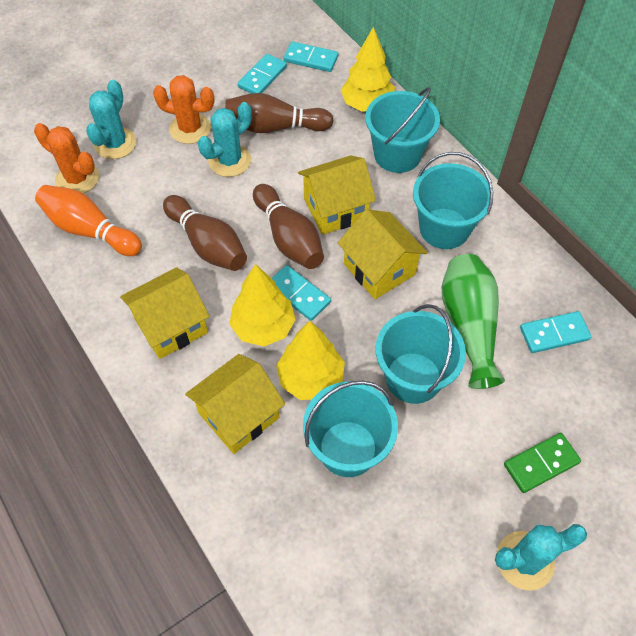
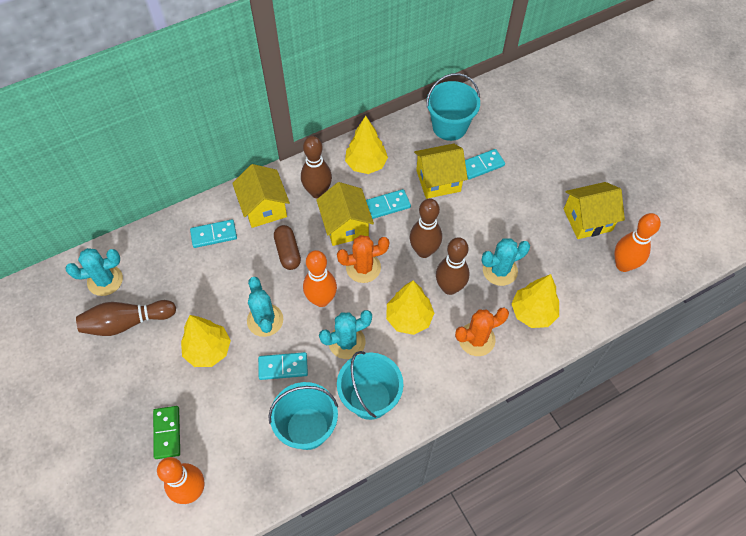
brown bowling pin: [163,195,247,271] [225,93,334,133] [253,184,324,269] = 3 -> [76,300,176,336] [301,136,332,199] [410,199,442,258] [436,237,470,295] = 4
brown capsule: none = 0 -> [274,225,301,270] = 1
green vase: [442,254,505,389] = 1 -> none = 0
orange bowling pin: [35,185,142,256] = 1 -> [157,457,205,504] [303,250,337,307] [614,213,661,272] = 3
turquoise bucket: [303,381,398,477] [365,87,440,173] [376,304,466,404] [413,152,493,249] = 4 -> [268,382,338,450] [337,351,403,420] [426,73,480,141] = 3
turquoise cactus: [86,80,137,159] [198,102,252,177] [495,524,587,591] = 3 -> [66,248,123,296] [247,277,283,337] [319,310,372,359] [481,238,530,286] = 4
yellow tree: [229,264,296,346] [276,321,345,400] [341,27,395,112] = 3 -> [181,315,231,367] [345,116,388,174] [386,280,434,335] [511,274,559,328] = 4

